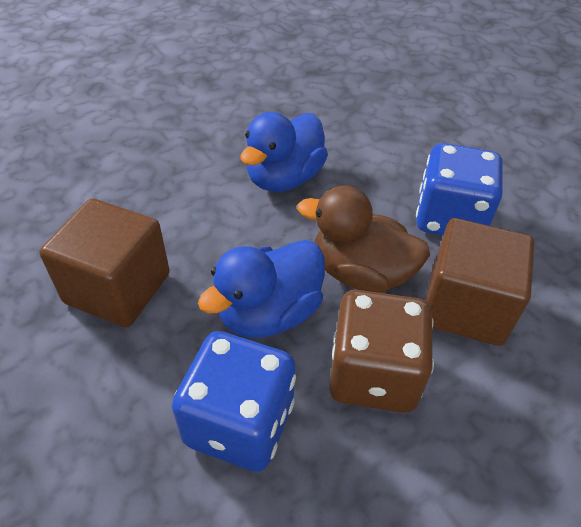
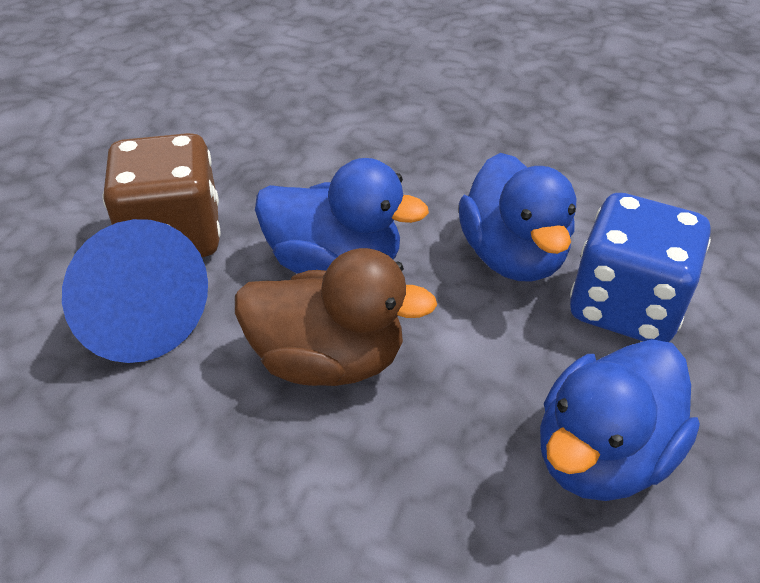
blue cone: none = 0 -> [62,219,208,363] = 1
blue dice: [172,331,296,472] [416,143,502,236] = 2 -> [570,193,711,342] = 1
blue duck: [198,240,325,338] [240,112,328,192] = 2 -> [255,158,429,274] [459,153,577,282] [540,339,700,501] = 3
brown cube: [39,198,170,327] [425,218,534,346] = 2 -> none = 0

